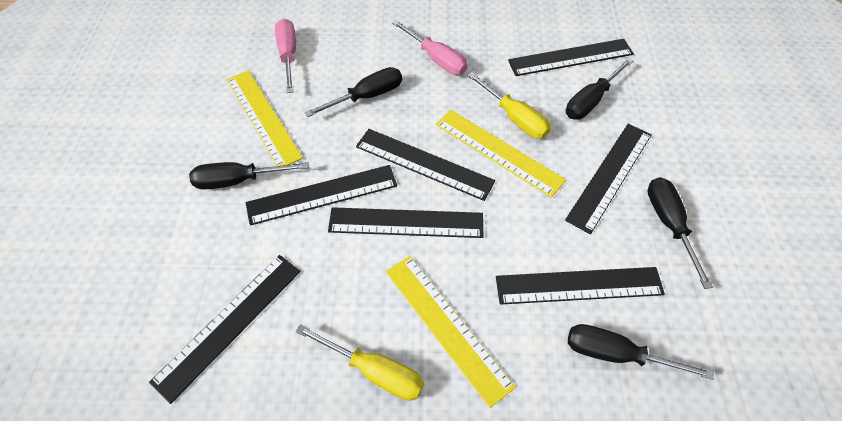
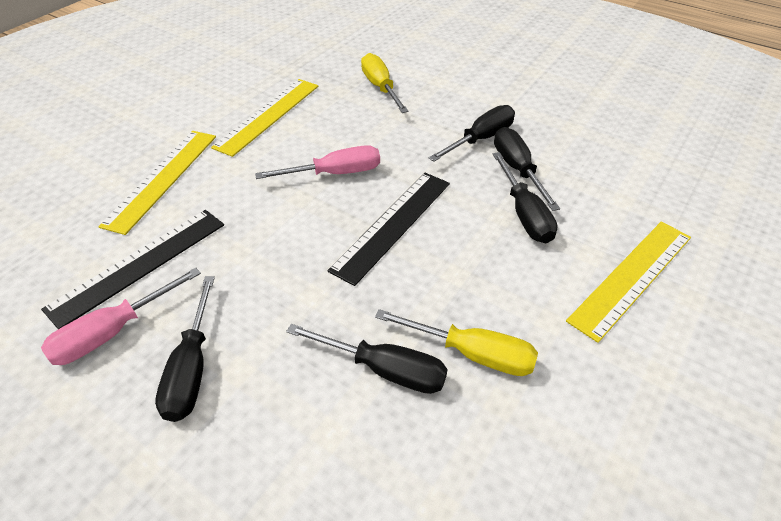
black ruler: [149,255,301,404] [246,165,397,226] [328,207,484,238] [356,129,495,201] [496,267,665,305] [508,39,634,76] [565,124,652,234] = 7 -> [41,210,224,329] [327,173,450,286] = 2

